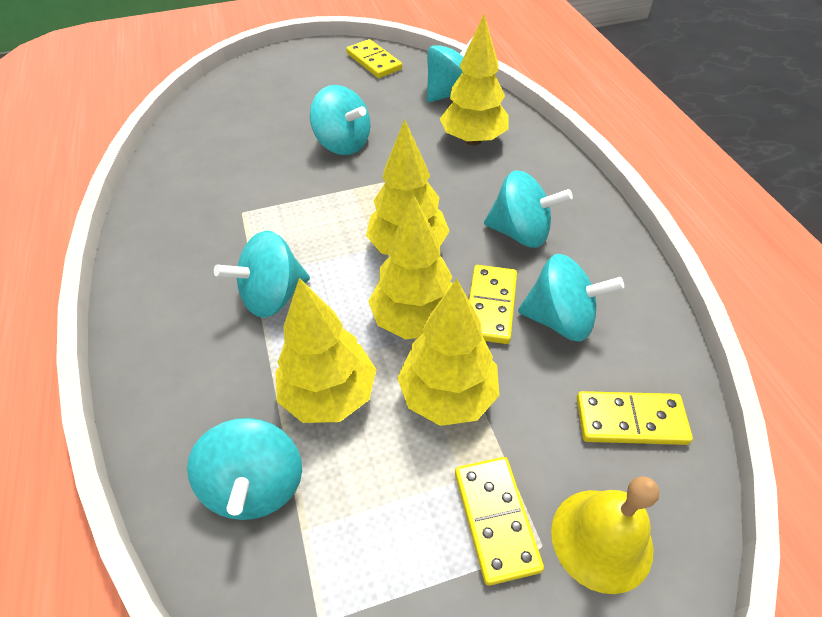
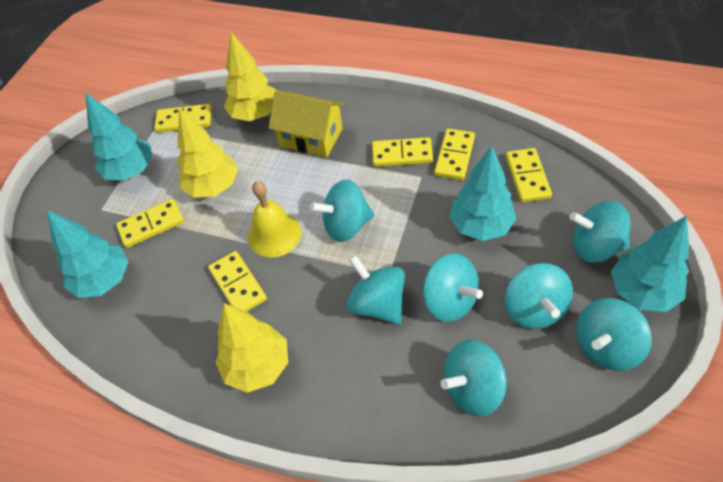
turquoise spinning top: [187,418,302,520] [214,231,310,318] [310,85,371,155] [427,37,473,102] [484,170,573,248] [518,254,624,342] = 6 -> [310,180,375,242] [347,255,405,325] [423,253,483,322] [440,340,507,416] [505,263,573,329] [570,201,630,263] [576,298,652,371] = 7
turquoise tree: none = 0 -> [47,210,129,298] [86,93,153,181] [449,146,517,241] [611,216,689,312] = 4
yellow domino: [346,39,402,78] [455,457,544,586] [469,265,517,344] [577,391,693,445] = 4 -> [116,199,184,248] [154,104,212,133] [208,251,267,312] [372,137,433,167] [434,129,475,180] [505,148,552,202] = 6
yellow house: none = 0 -> [268,90,344,158] = 1
yellow tree: [275,278,376,423] [366,119,450,255] [368,194,452,340] [397,279,499,426] [440,14,509,145] = 5 -> [177,108,238,198] [215,303,288,393] [224,32,276,121] = 3

